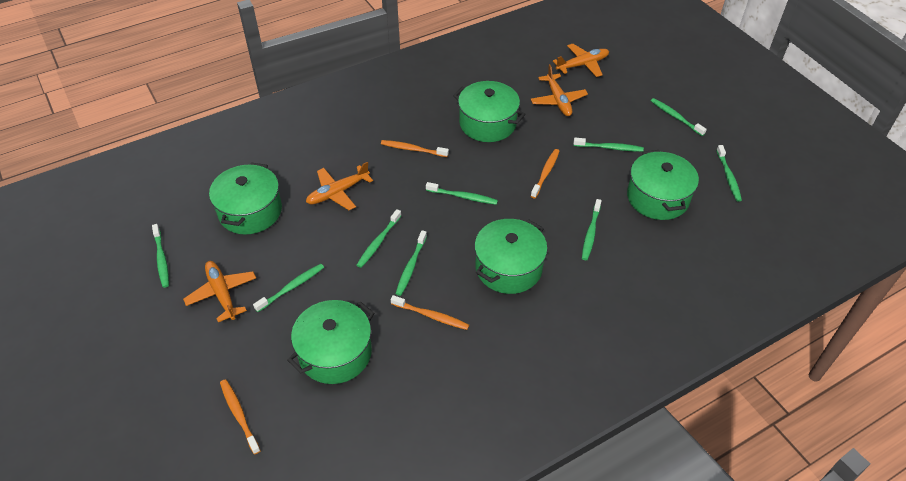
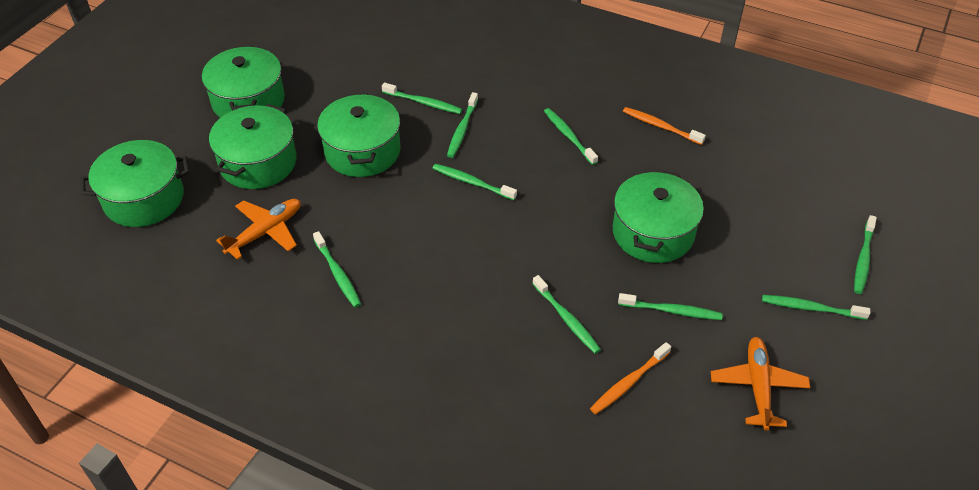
orange plane: [183,261,256,322] [306,162,373,210] [531,64,588,116] [553,44,609,77] = 4 -> [216,199,301,260] [711,337,811,431] = 2
orange toothbrush: [220,379,261,454] [381,140,449,157] [391,295,469,330] [531,149,559,198] = 4 -> [590,342,671,414] [623,107,706,145] = 2

